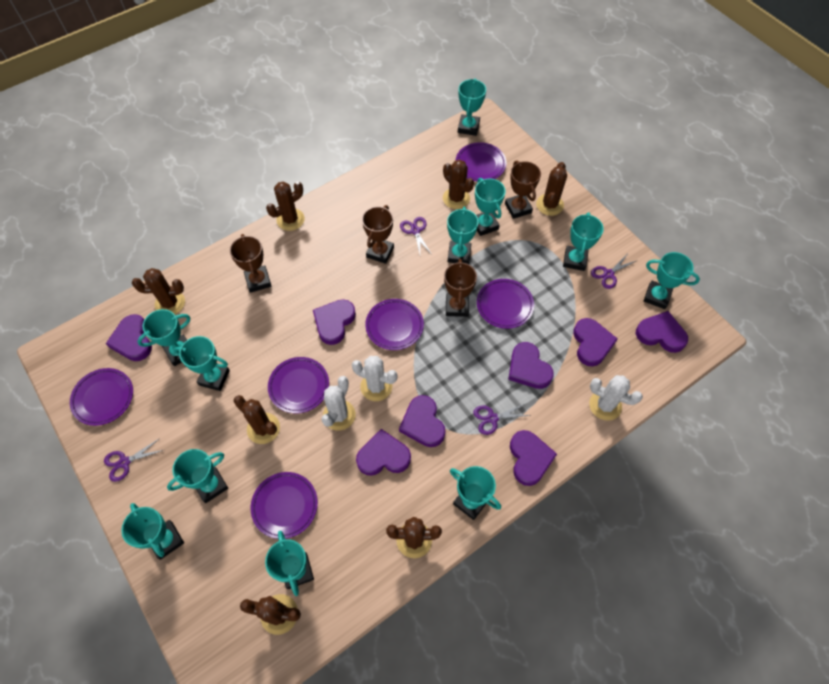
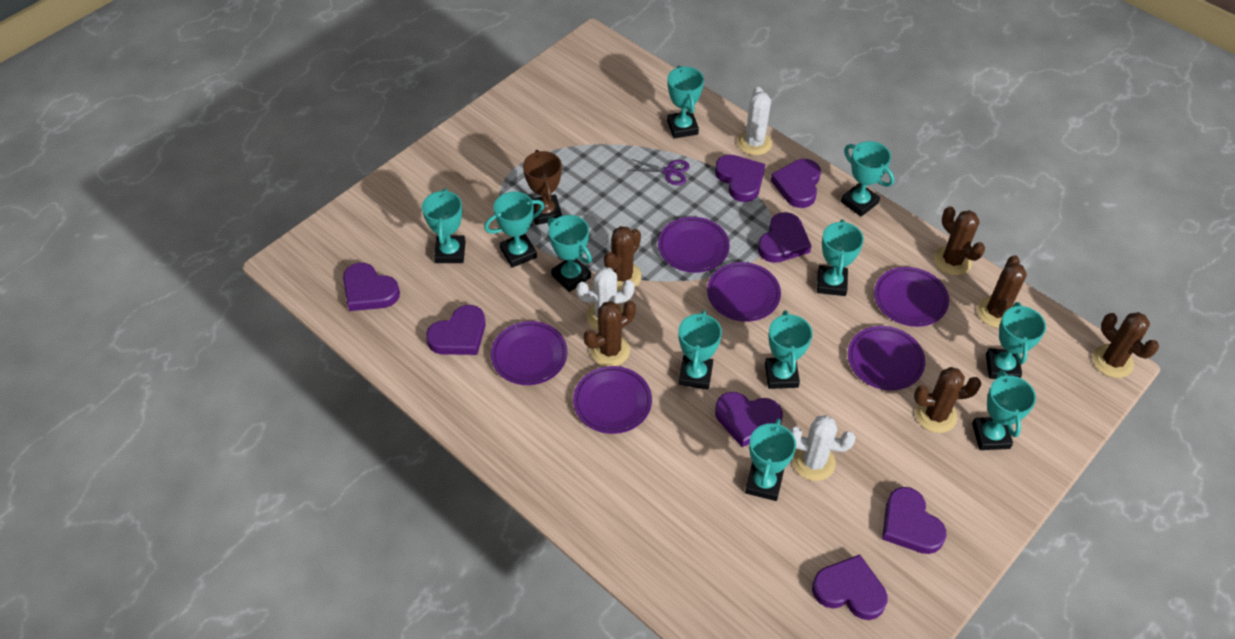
brown cactus: [132,268,185,314] [233,395,280,444] [240,594,301,635] [266,181,305,231] [386,517,442,558] [443,160,474,209] [536,162,567,216] = 7 -> [584,301,636,366] [604,226,642,291] [914,367,981,433] [934,206,985,275] [977,255,1027,328] [1092,312,1159,378] = 6
brown trophy: [230,234,271,293] [362,205,394,264] [444,259,477,317] [505,160,541,219] = 4 -> [523,150,562,225] = 1
purple scissors: [104,438,163,482] [400,217,432,255] [473,403,531,435] [591,255,638,289] = 4 -> [627,159,690,185] = 1

